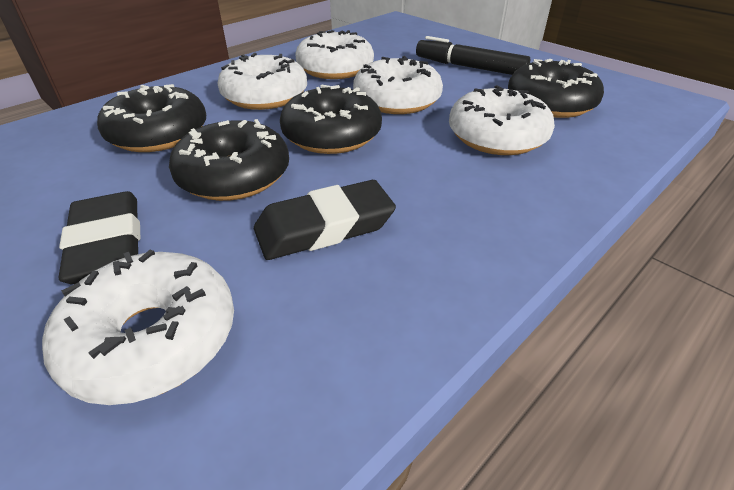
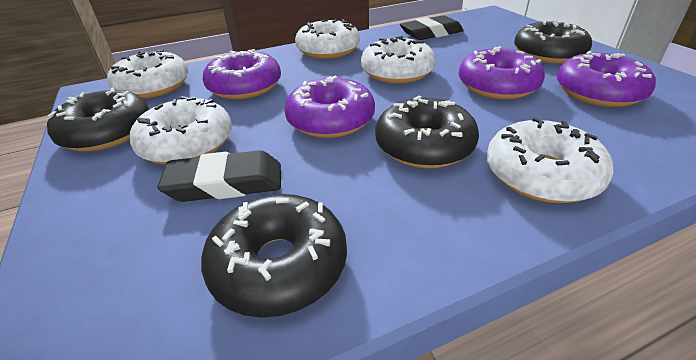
black marker: [416,36,530,75] = 1 -> none = 0
purple donut: none = 0 -> [203,49,281,99] [285,76,375,138] [459,46,545,99] [557,51,656,107] = 4

